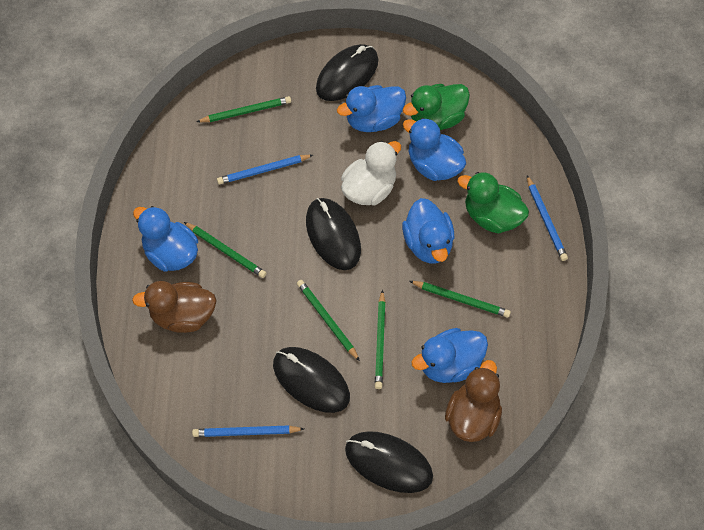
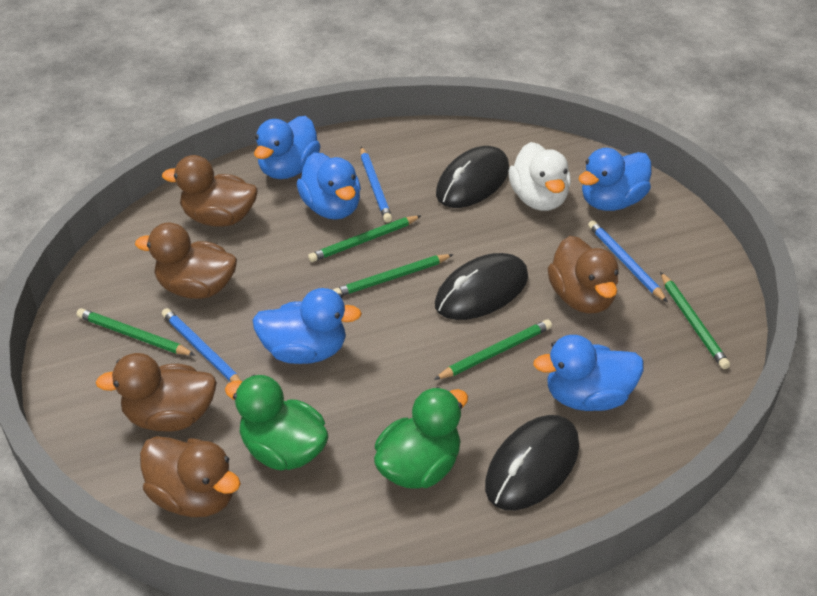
black mouse: [273,347,350,413] [306,198,361,270] [316,44,378,101] [345,431,433,493] = 4 -> [435,253,528,320] [436,146,509,208] [485,415,579,510] = 3
brown duck: [132,281,217,333] [445,360,502,442] = 2 -> [96,353,217,432] [135,223,237,299] [140,436,241,517] [162,155,257,227] [548,236,618,314] = 5

